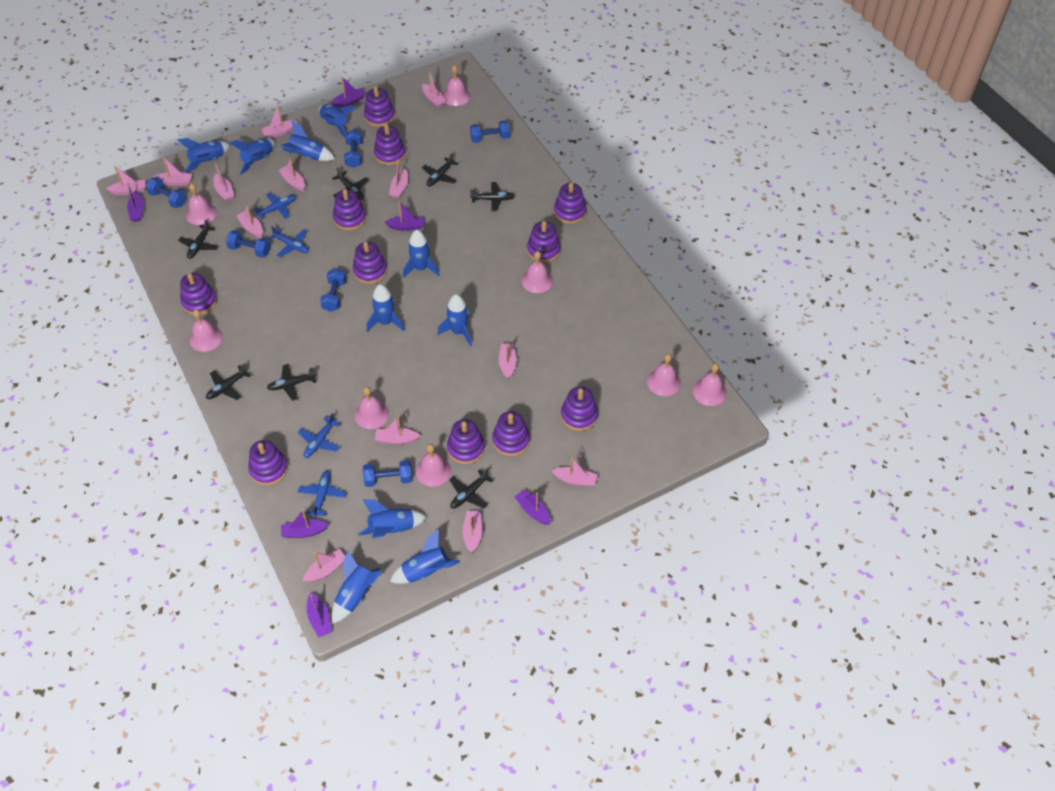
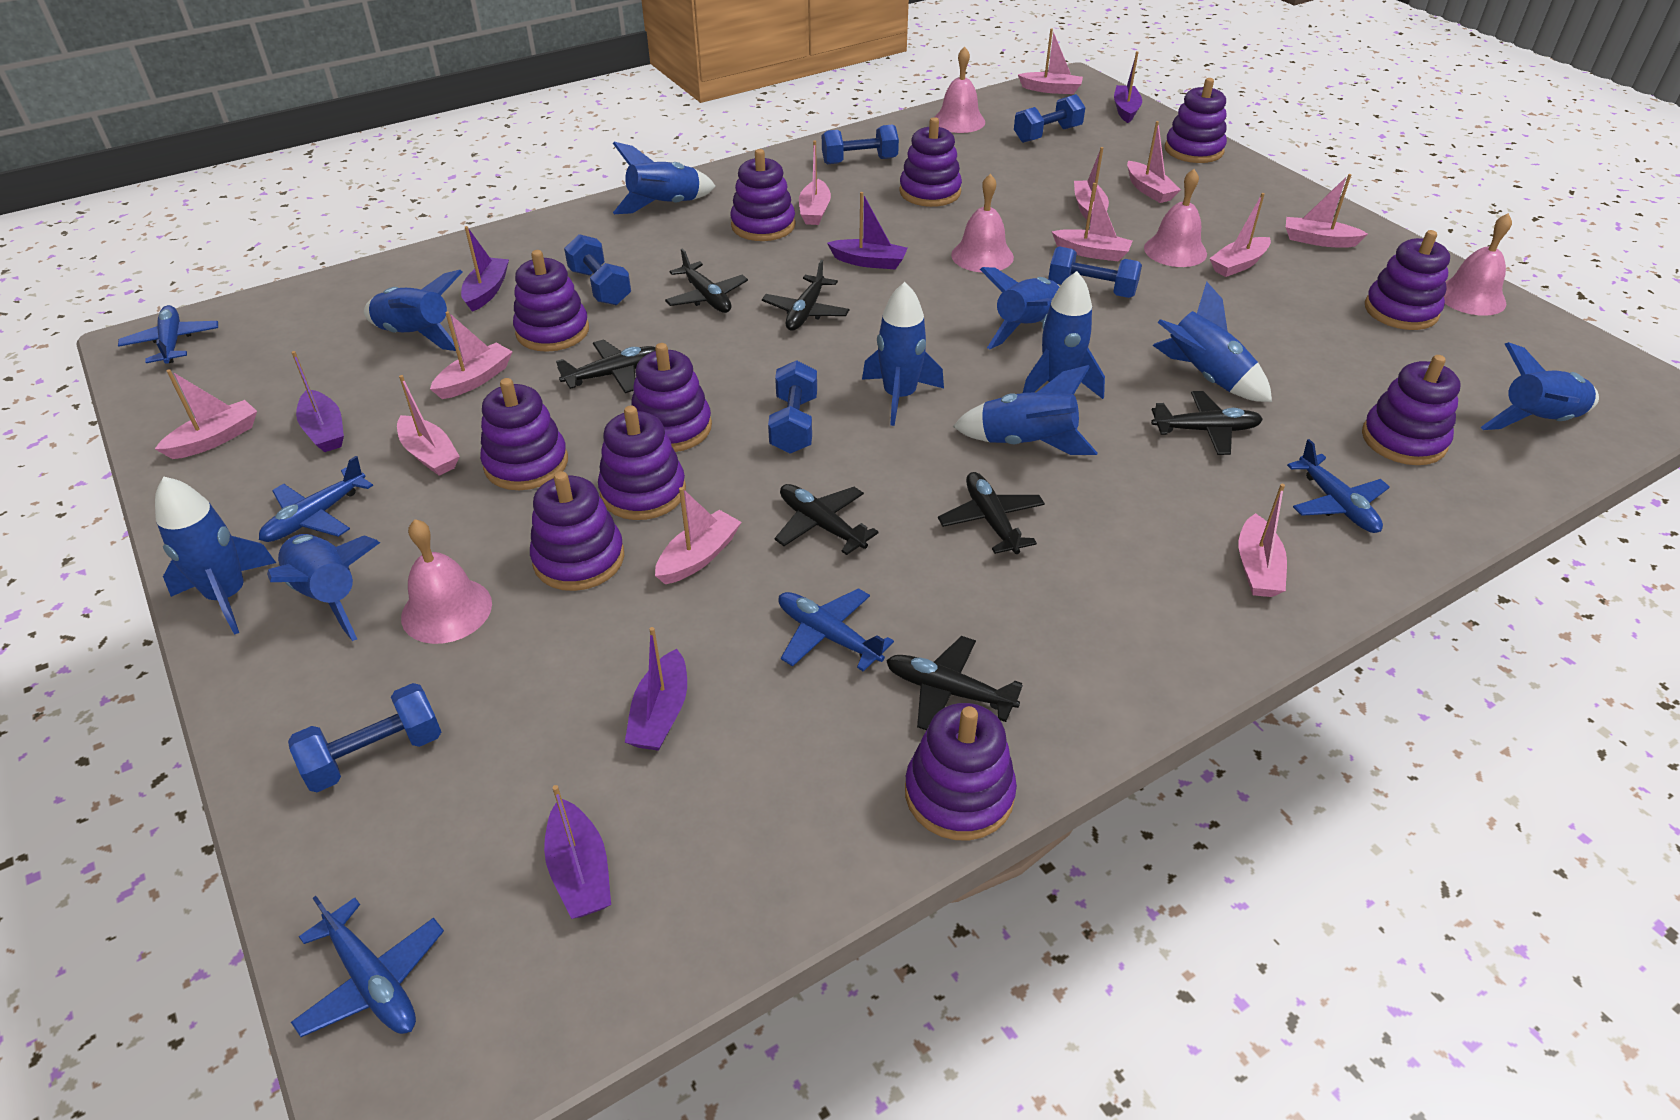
blue plane: [254,193,296,219] [269,226,309,258] [298,413,341,458] [298,470,346,517] = 4 -> [118,305,218,364] [259,456,373,542] [291,896,444,1037] [778,588,894,672] [1287,439,1390,533] = 5
pink bell: [186,183,217,225] [189,309,223,352] [355,387,389,429] [416,444,451,487] [443,65,471,106] [522,251,553,293] [647,354,681,396] [693,364,727,406] = 8 -> [401,519,492,644] [935,47,985,133] [951,174,1014,272] [1144,169,1207,267] [1444,213,1512,316] = 5
pink boat: [106,166,145,195] [153,156,192,186] [214,163,234,202] [236,205,263,238] [261,105,298,138] [279,158,305,192] [303,549,346,582] [375,417,420,445] [389,159,408,198] [422,71,447,108] [463,511,482,553] [499,343,517,379] [552,457,597,487] = 13 -> [155,369,257,459] [397,375,460,476] [430,311,513,399] [655,487,742,584] [799,141,831,225] [1018,28,1083,94] [1052,183,1132,262] [1074,147,1109,223] [1127,121,1181,203] [1210,193,1271,277] [1239,484,1287,597] [1286,174,1368,248] = 12

